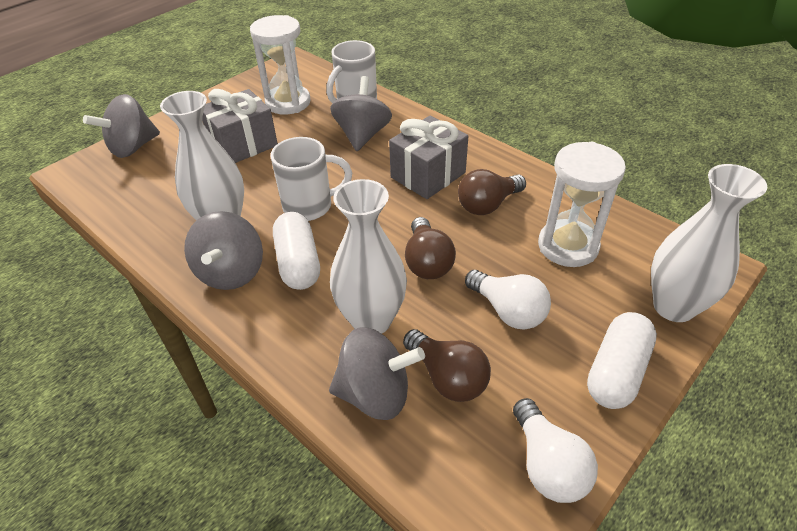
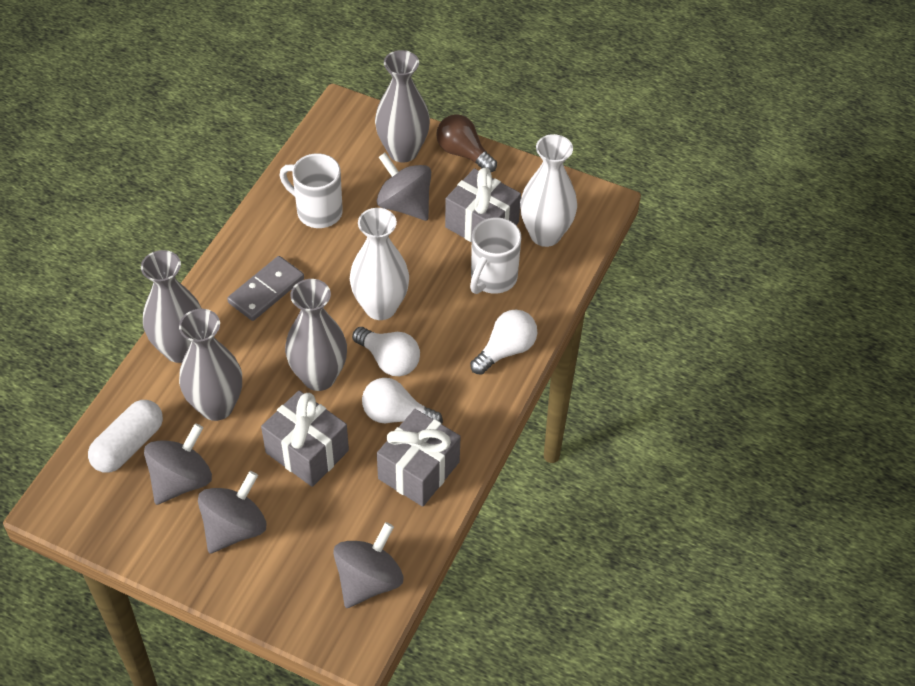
brown light bulb: [403,329,491,402] [405,217,456,279] [458,169,526,215] = 3 -> [436,114,497,172] = 1
grey domino: none = 0 -> [227,256,304,321] = 1
grey gift: [202,89,278,163] [389,116,468,199] = 2 -> [261,390,349,487] [377,409,461,507] [445,168,521,242] = 3
grey vase: none = 0 -> [141,250,202,363] [179,309,242,421] [285,279,347,391] [375,50,430,162] = 4
white capsule: [273,212,320,290] [587,312,657,409] = 2 -> [88,400,163,473] = 1
white hourglass: [250,15,311,115] [538,142,626,267] = 2 -> none = 0
white light bulb: [465,270,551,330] [513,398,598,503] = 2 -> [352,327,420,376] [362,378,443,424] [470,309,537,375] = 3
white vase: [160,91,244,221] [330,179,407,333] [651,164,767,322] = 3 -> [350,208,409,320] [520,134,577,247] = 2

